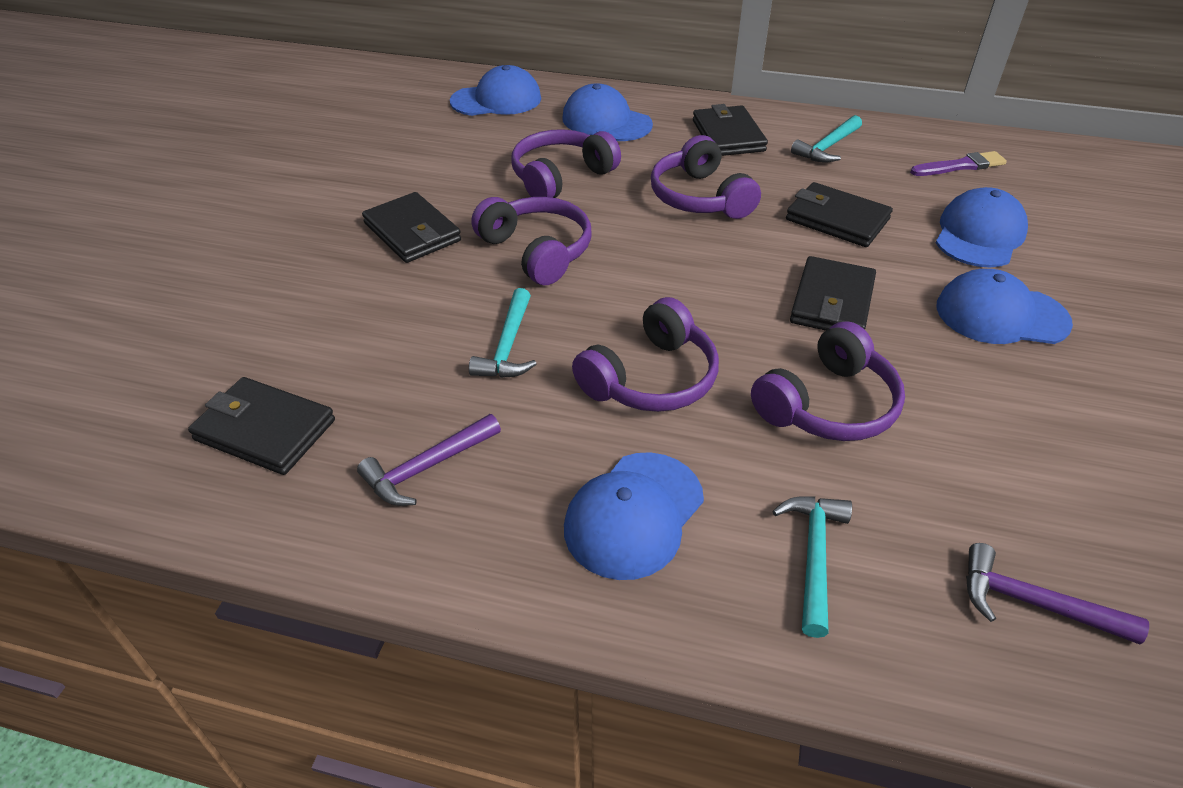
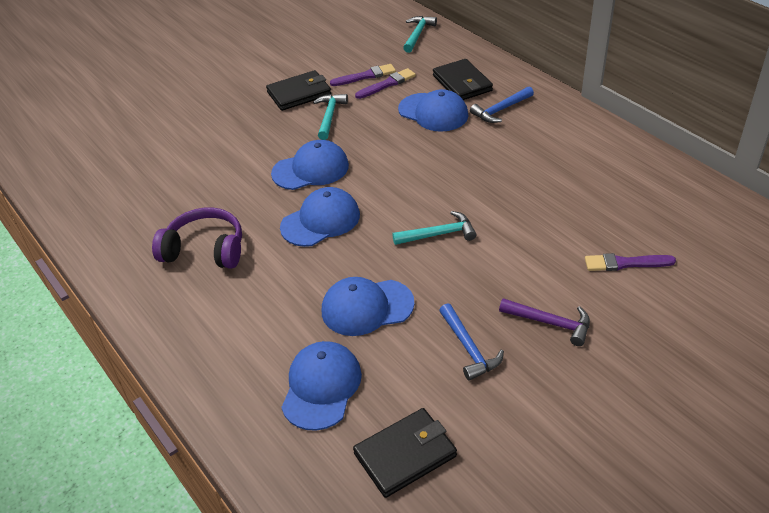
black wallet: [188,377,335,475] [362,192,461,263] [693,104,768,156] [786,182,893,247] [790,256,876,331] = 5 -> [266,70,331,111] [353,408,457,498] [433,59,493,100] = 3
blue hammer: none = 0 -> [439,303,504,381] [470,86,534,123] = 2
purple brush: [910,151,1007,176] = 1 -> [330,64,396,86] [355,68,416,99] [585,253,676,271] = 3
purple hammer: [357,414,501,506] [966,543,1149,644] = 2 -> [499,298,590,346] = 1
purple headphones: [471,197,592,285] [511,129,621,198] [572,297,719,412] [651,135,761,219] [751,321,905,441] = 5 -> [152,207,242,269] = 1

